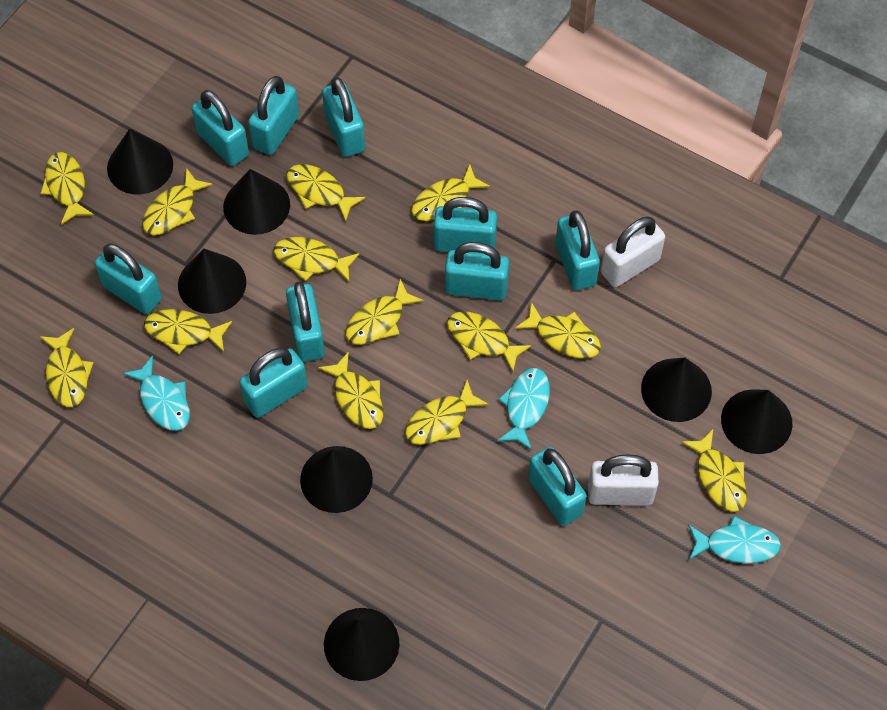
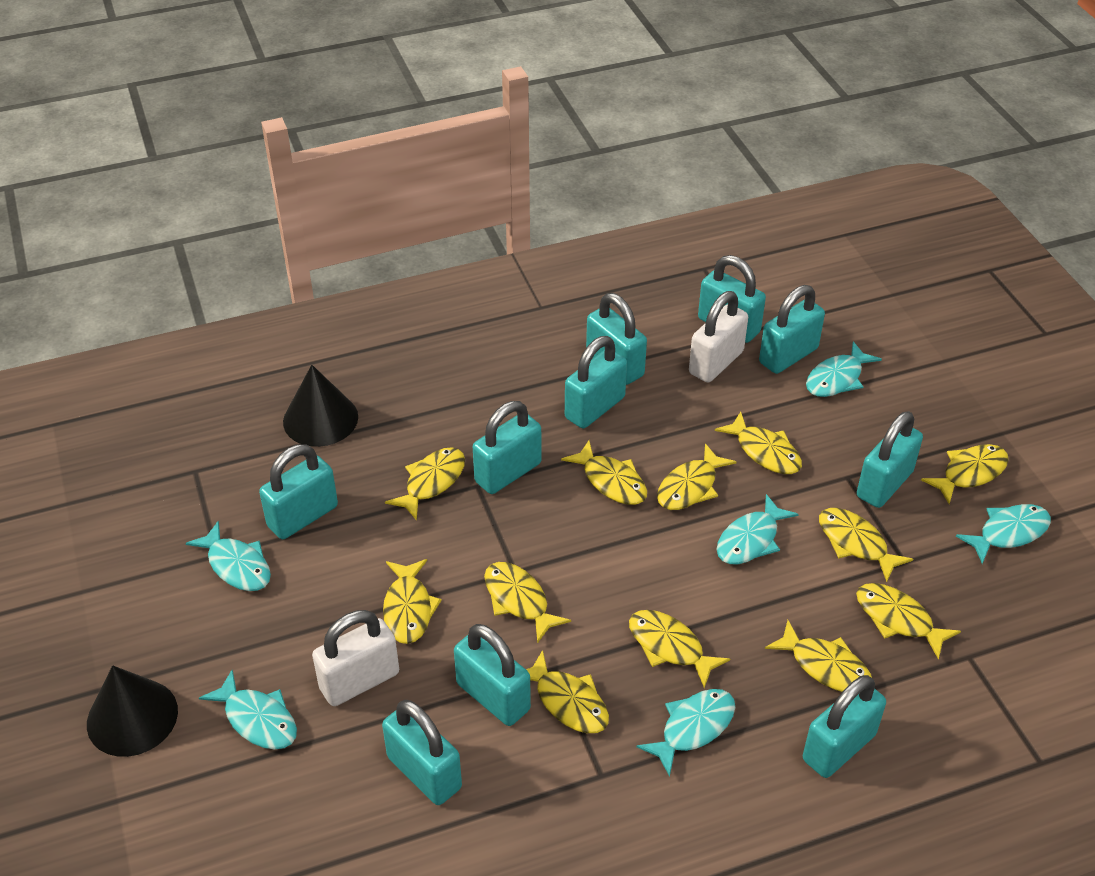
black cone: [107,128,173,195] [178,249,246,314] [223,169,290,235] [300,446,373,513] [324,608,400,681] [641,358,712,422] [721,389,792,454] = 7 -> [87,665,178,757] [283,365,358,447] = 2
turquoise fish: [123,355,190,431] [497,368,550,450] [688,516,781,563] = 3 -> [186,521,271,591] [199,670,297,750] [636,689,735,777] [716,494,799,564] [806,341,882,397] [956,504,1051,564] = 6
yellow fish: [40,152,94,225] [40,328,93,407] [142,168,213,235] [144,309,232,354] [274,237,360,282] [286,164,365,221] [318,352,383,429] [346,279,424,345] [405,380,489,445] [411,164,490,221] [447,312,531,372] [515,302,601,358] [681,429,747,512] = 13 -> [383,559,442,644] [385,447,465,520] [484,562,571,643] [526,650,609,733] [561,441,647,505] [629,610,730,688] [657,443,736,510] [715,412,802,474] [765,620,872,692] [819,508,913,582] [856,583,961,660] [921,444,1009,504] = 12

